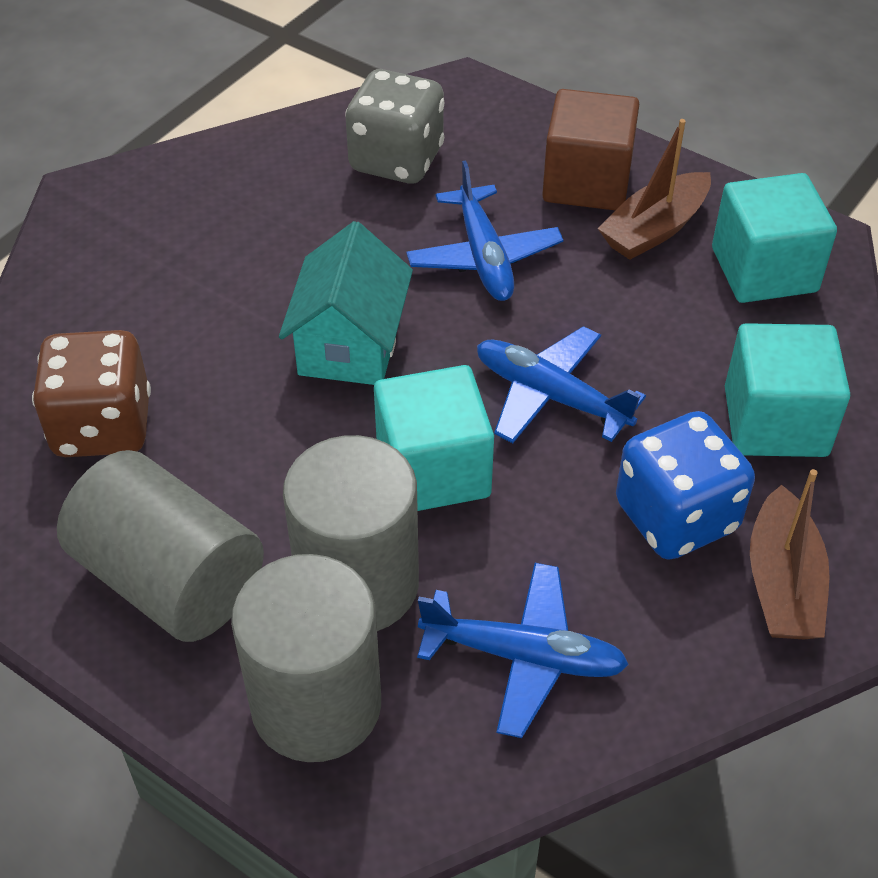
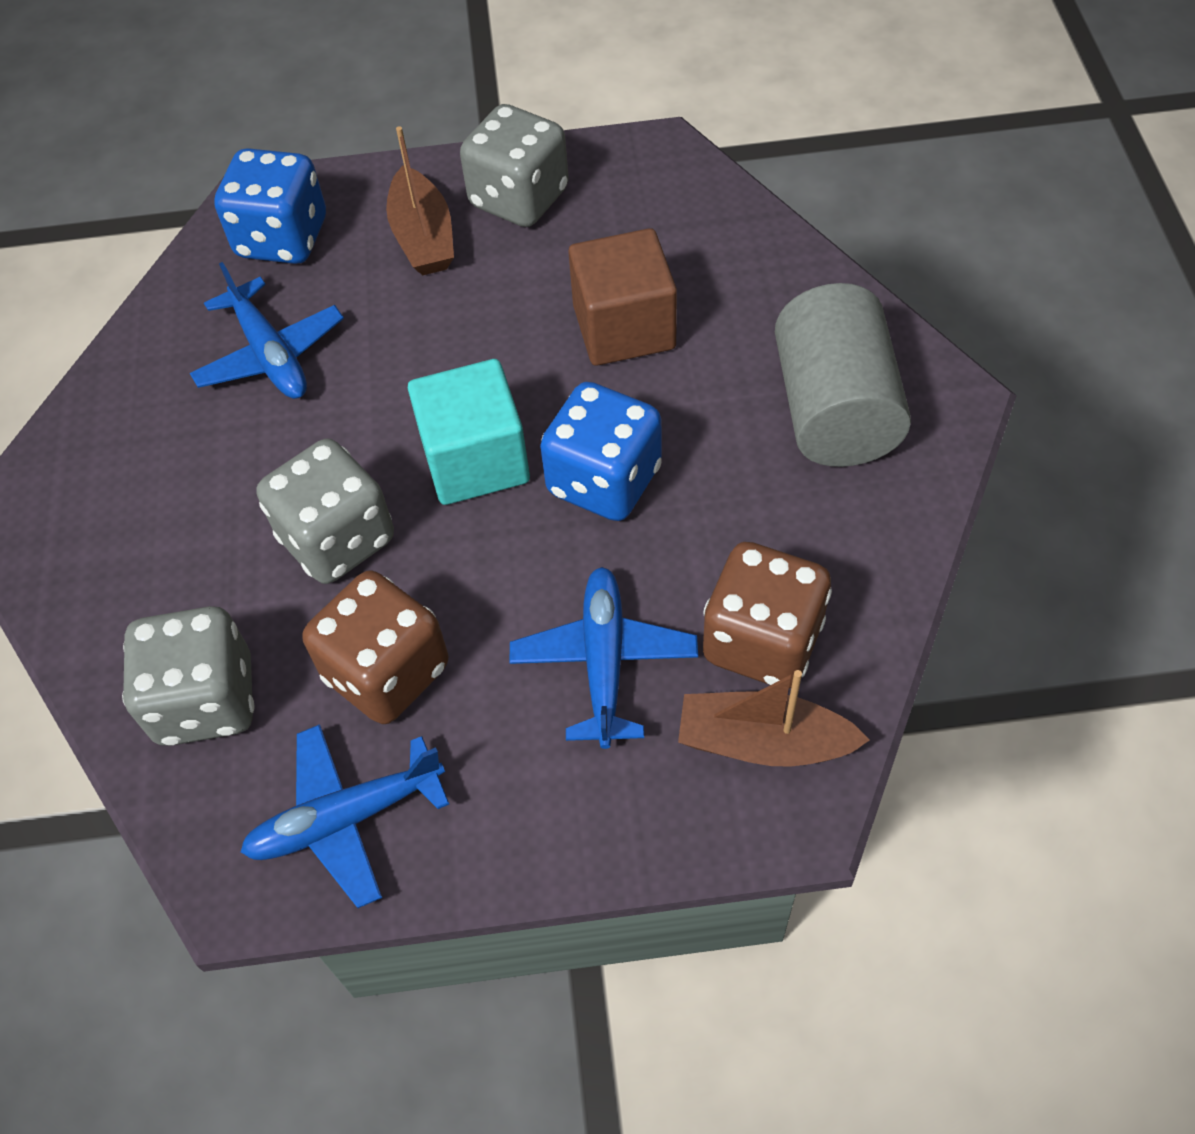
blue dice: [616,411,755,560] = 1 -> [214,148,326,264] [540,382,662,521] = 2
brown dice: [32,330,151,457] = 1 -> [302,571,448,724] [703,542,832,689] = 2
grey cylinder: [57,450,264,642] [231,554,381,762] [283,435,419,631] = 3 -> [775,283,911,467] = 1
grey dice: [345,69,445,183] = 1 -> [122,606,255,746] [257,439,394,584] [460,104,569,227] = 3
turquoise cube: [374,365,494,511] [712,173,837,303] [725,323,850,457] = 3 -> [408,359,530,505] = 1
turquoise house: [279,221,413,385] = 1 -> none = 0

